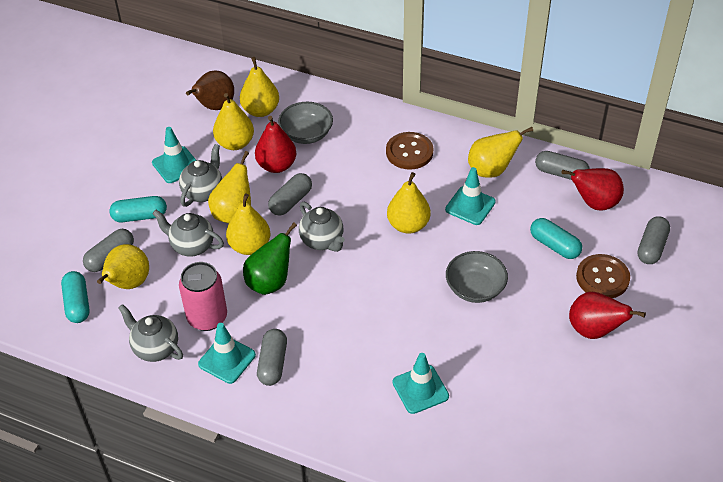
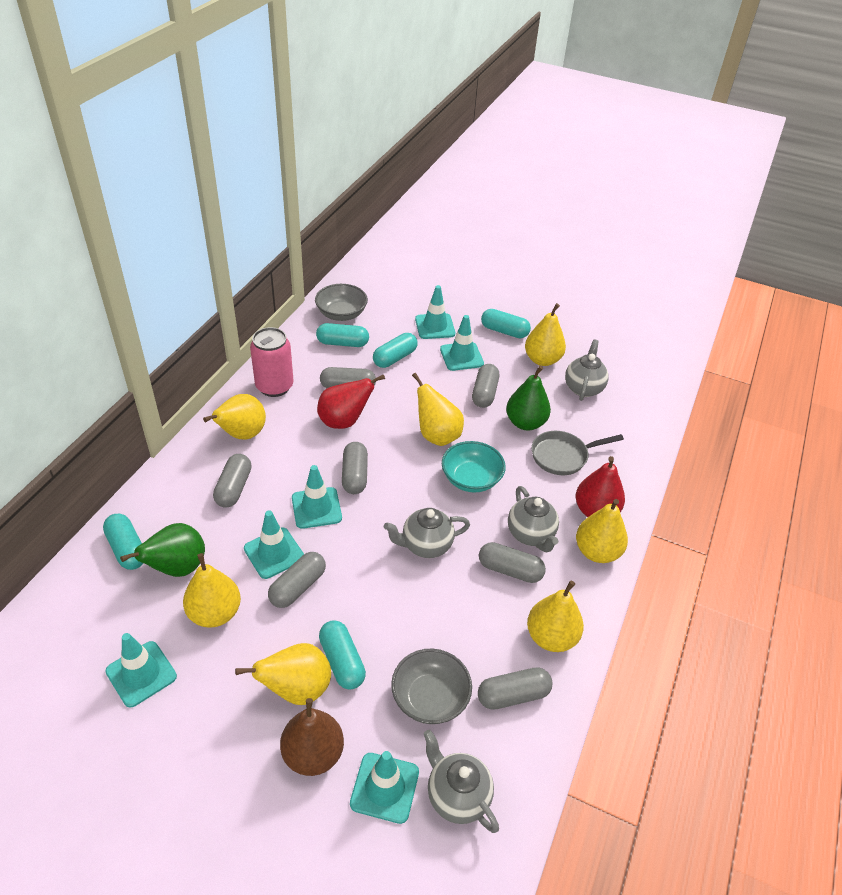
brown button: [386,132,433,170] [576,254,630,298] = 2 -> none = 0
green pear: [243,222,297,295] = 1 -> [120,523,205,577] [506,366,551,431] = 2
grey capsule: [83,229,134,272] [257,329,287,386] [268,173,312,216] [535,151,590,180] [638,216,670,264] = 5 -> [213,454,252,508] [268,552,326,608] [320,367,376,388] [342,442,368,494] [472,364,499,408] [478,667,552,710] [479,542,546,583] = 7
grey pan: none = 0 -> [532,431,624,475] = 1
red pear: [255,116,296,173] [561,168,624,210] [569,292,646,339] = 3 -> [317,374,385,429] [576,456,625,517] = 2
turquoise bowl: none = 0 -> [442,441,506,493] = 1
turquoise capsule: [61,271,90,323] [109,196,167,222] [530,218,582,259] = 3 -> [103,514,143,570] [316,323,369,347] [319,620,366,690] [373,333,418,368] [481,309,531,338] = 5
turquoise traffic cone: [152,127,196,183] [198,323,256,384] [392,353,449,414] [445,167,496,225] = 4 -> [105,633,177,708] [244,510,304,579] [292,465,342,529] [350,751,419,824] [415,285,455,339] [440,315,484,371] = 6

